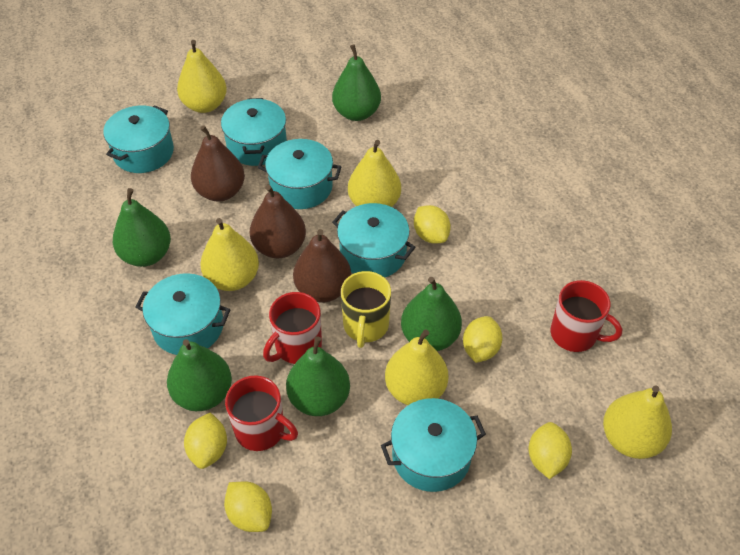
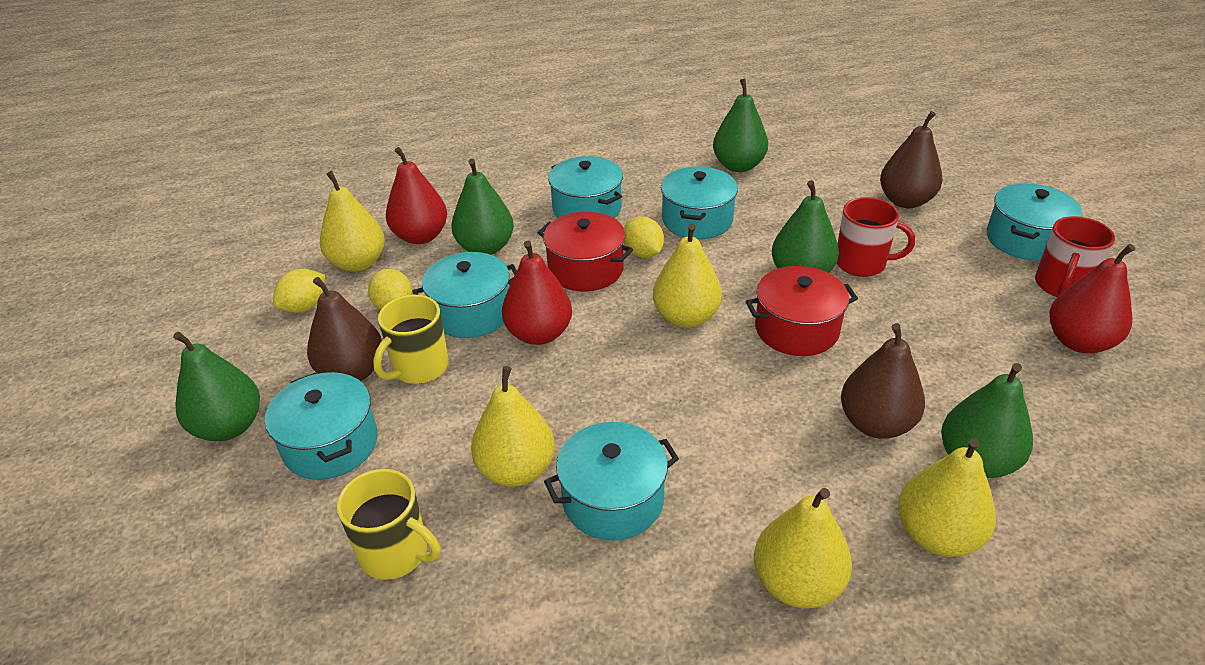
red mug: [225,375,298,451] [263,292,322,364] [550,280,622,352] = 3 -> [837,197,915,277] [1035,216,1115,297] = 2
red pear: none = 0 -> [386,147,447,244] [502,241,572,345] [1049,244,1135,353] = 3
red pot: none = 0 -> [538,212,633,291] [745,266,858,356] = 2
yellow lemon: [184,412,227,469] [224,482,272,532] [414,205,451,244] [463,316,502,363] [528,422,572,479] = 5 -> [273,269,325,313] [368,269,413,310] [624,216,664,258] = 3
yellow mug: [341,271,391,348] = 1 -> [337,469,440,580] [373,295,449,384] = 2

